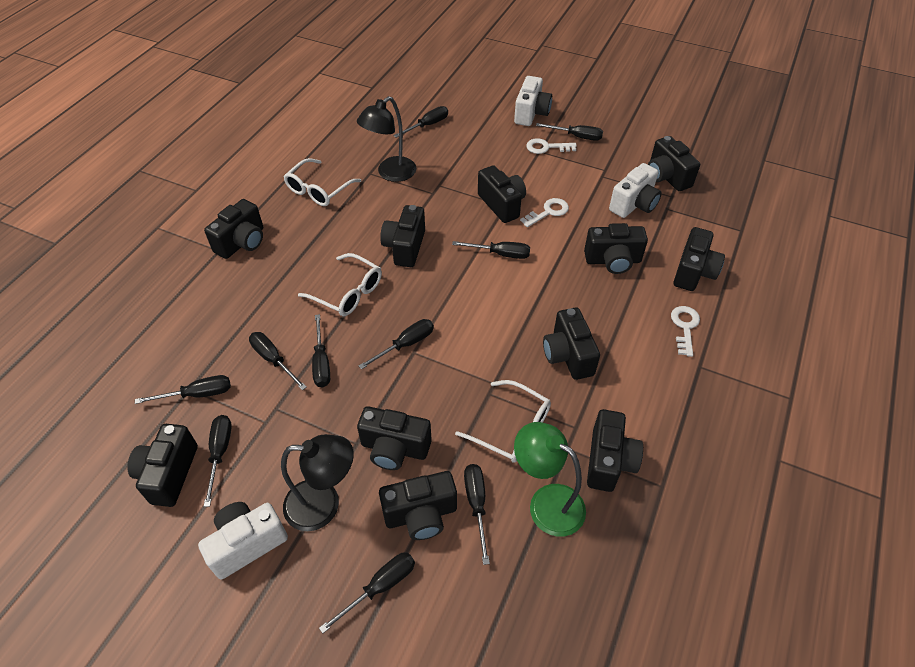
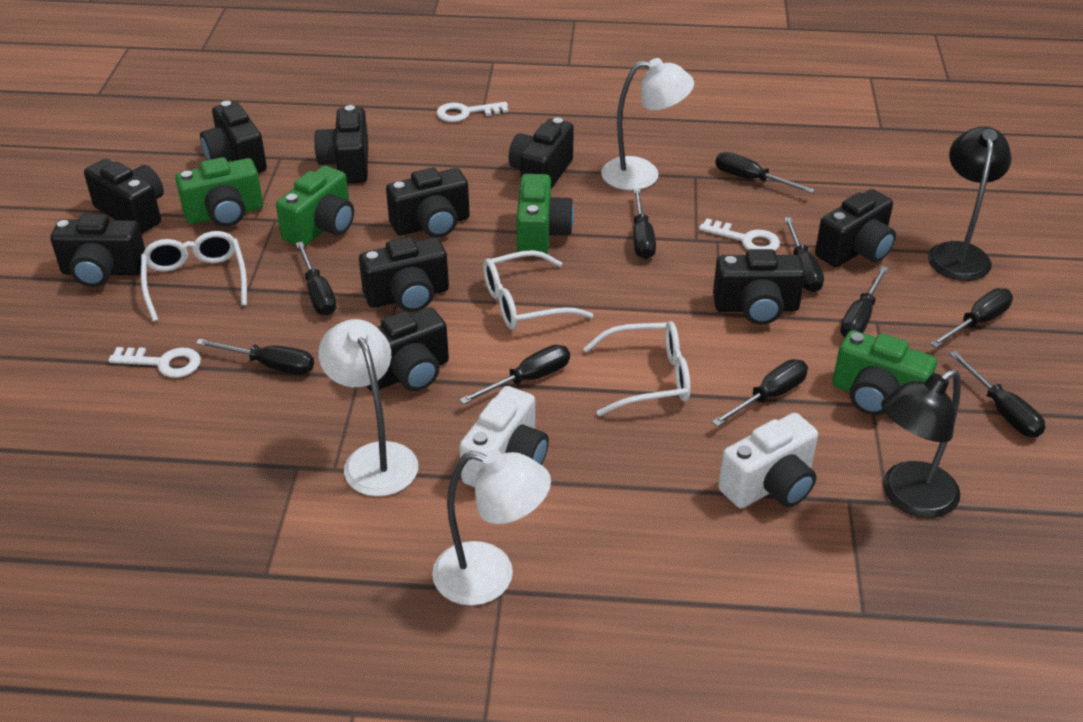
black camera: [127,424,198,507] [204,199,263,259] [357,406,432,470] [379,471,457,540] [380,205,425,267] [478,165,526,223] [543,308,600,380] [584,223,648,274] [587,409,643,492] [648,136,700,191] [674,227,725,291] = 11 -> [50,214,145,287] [84,159,164,233] [200,101,267,173] [314,105,368,183] [359,237,449,312] [367,308,449,391] [386,168,470,238] [508,118,574,189] [713,249,805,325] [815,189,896,267] = 10
green camera: none = 0 -> [175,157,263,227] [276,166,354,247] [516,174,574,254] [832,330,937,415] = 4
green lamp: [514,422,586,537] = 1 -> none = 0
white camera: [198,502,288,579] [514,76,552,126] [609,163,662,218] = 3 -> [459,386,549,488] [718,413,818,508] = 2
white lamp: none = 0 -> [318,319,418,496] [432,449,551,606] [601,58,694,190] = 3

